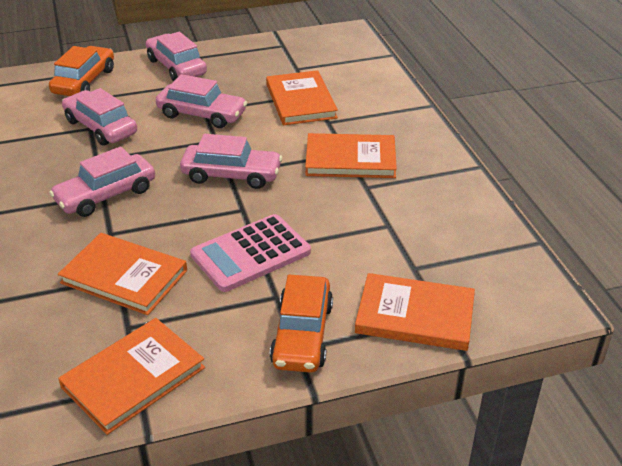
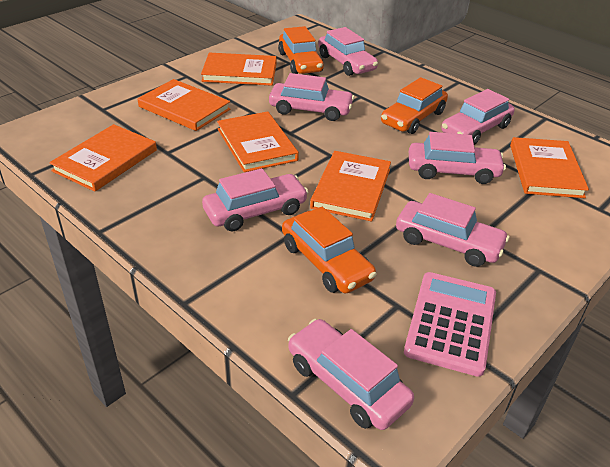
orange book: [58,233,187,315] [58,318,205,435] [266,70,338,125] [305,133,397,178] [355,273,475,351] = 5 -> [49,124,157,192] [138,79,231,131] [201,53,277,86] [217,112,299,172] [310,151,391,221] [510,137,589,198] = 6
orange car: [49,46,114,96] [270,275,333,373] = 2 -> [278,26,324,74] [282,207,377,293] [381,77,448,134] = 3
pink car: [49,147,155,217] [62,88,137,146] [146,32,207,82] [156,74,247,128] [180,134,282,189] = 5 -> [202,168,308,232] [269,73,354,121] [288,319,414,430] [318,27,378,76] [396,193,510,267] [409,132,506,184] [441,89,515,145] = 7

